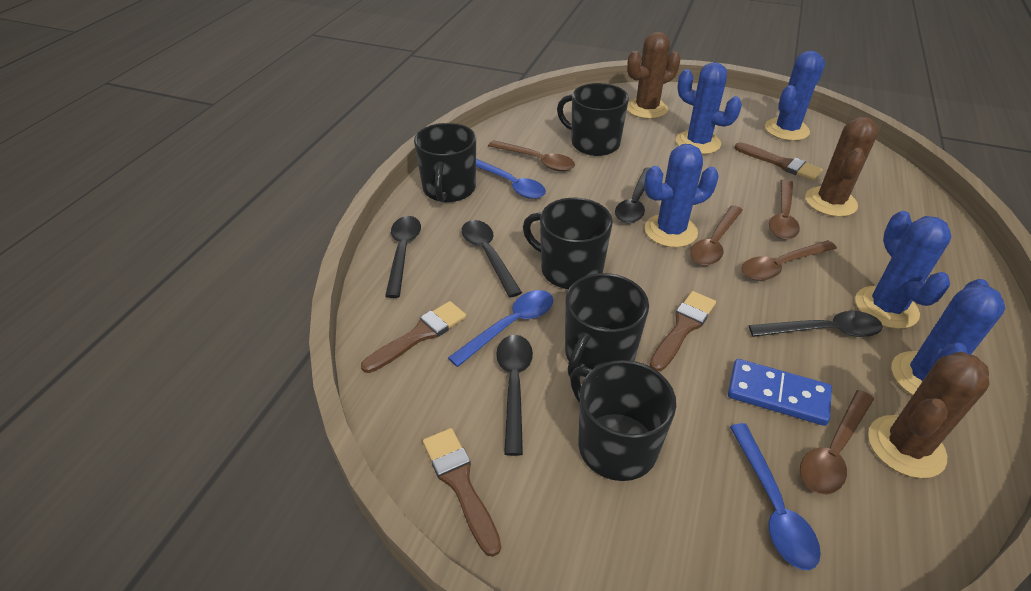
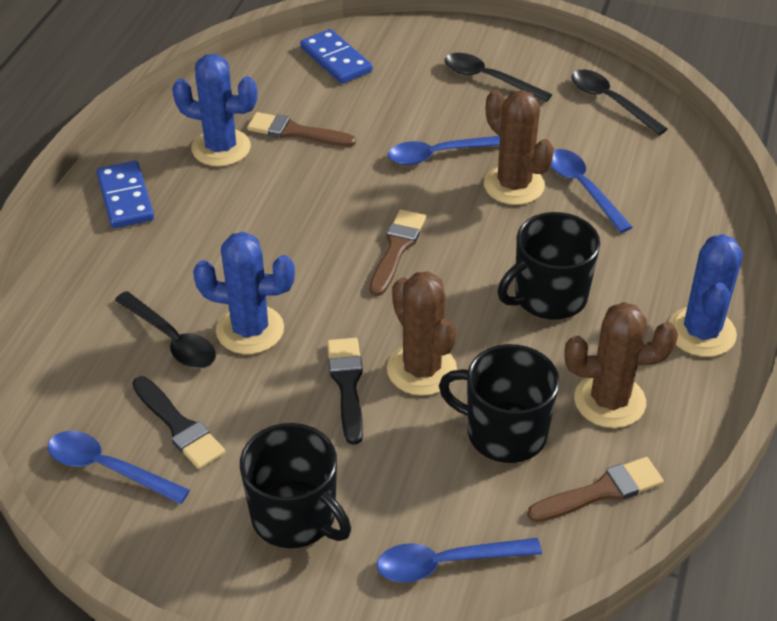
black brush: none = 0 -> [132,376,225,469] [327,338,363,445] = 2
black mug: [414,123,476,202] [523,198,613,289] [557,83,629,156] [565,273,649,377] [570,360,676,481] = 5 -> [240,423,351,548] [439,344,559,463] [498,212,600,320] = 3
black spoon: [385,216,421,298] [462,220,522,297] [496,335,533,456] [615,167,650,224] [749,311,883,337] = 5 -> [115,291,216,369] [445,53,552,102] [571,70,668,135] = 3
blue cactus: [644,144,719,248] [676,62,742,154] [765,50,825,141] [855,211,951,329] [891,279,1005,395] = 5 -> [172,54,257,166] [193,232,295,354] [669,234,743,357] = 3
blue domino: [728,359,832,426] = 1 -> [96,161,154,228] [300,29,372,84] = 2
blue spoon: [448,290,554,367] [476,159,546,199] [730,423,821,570] = 3 -> [48,431,190,504] [377,538,542,582] [388,136,500,165] [551,149,633,233] = 4
brown brush: [361,301,466,373] [423,428,501,557] [649,291,716,372] [735,142,823,181] = 4 -> [247,112,356,147] [370,209,426,296] [527,457,664,522] = 3
brown spoon: [488,140,575,171] [690,205,743,266] [742,240,837,281] [769,179,800,240] [800,390,874,495] = 5 -> none = 0

